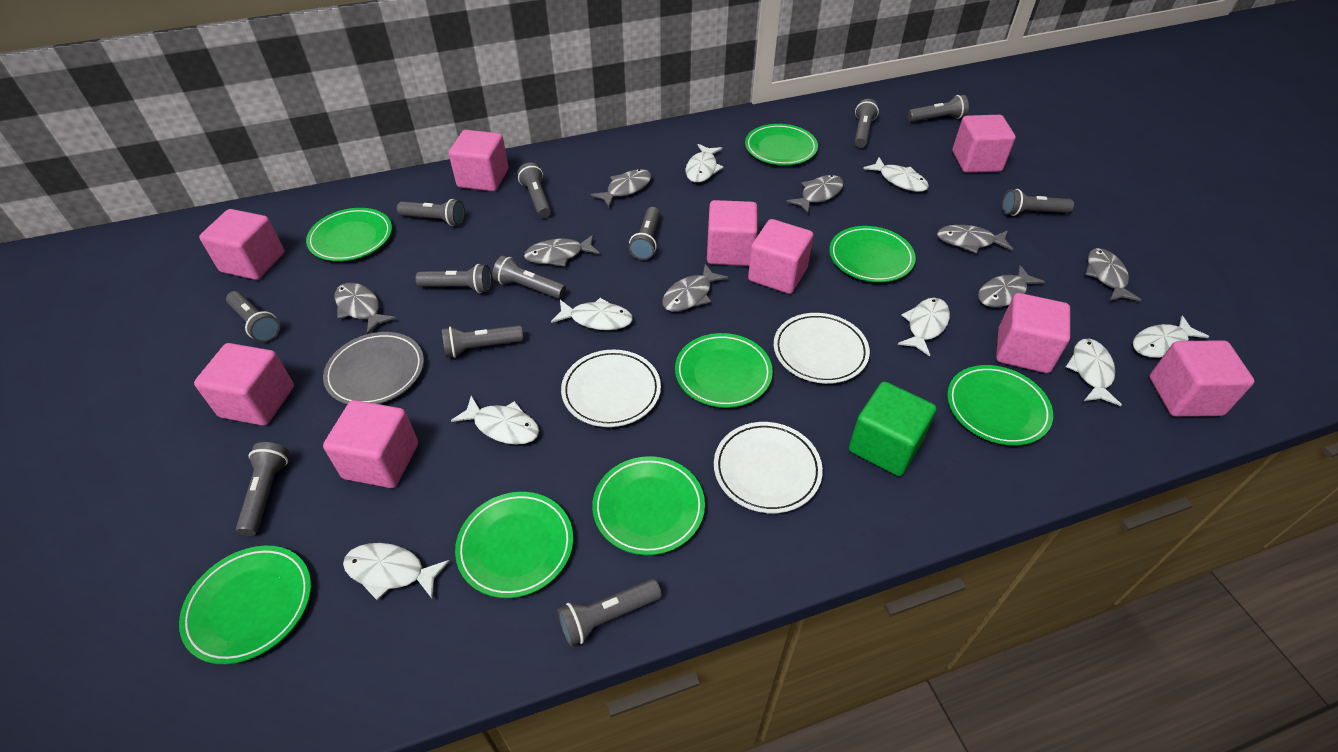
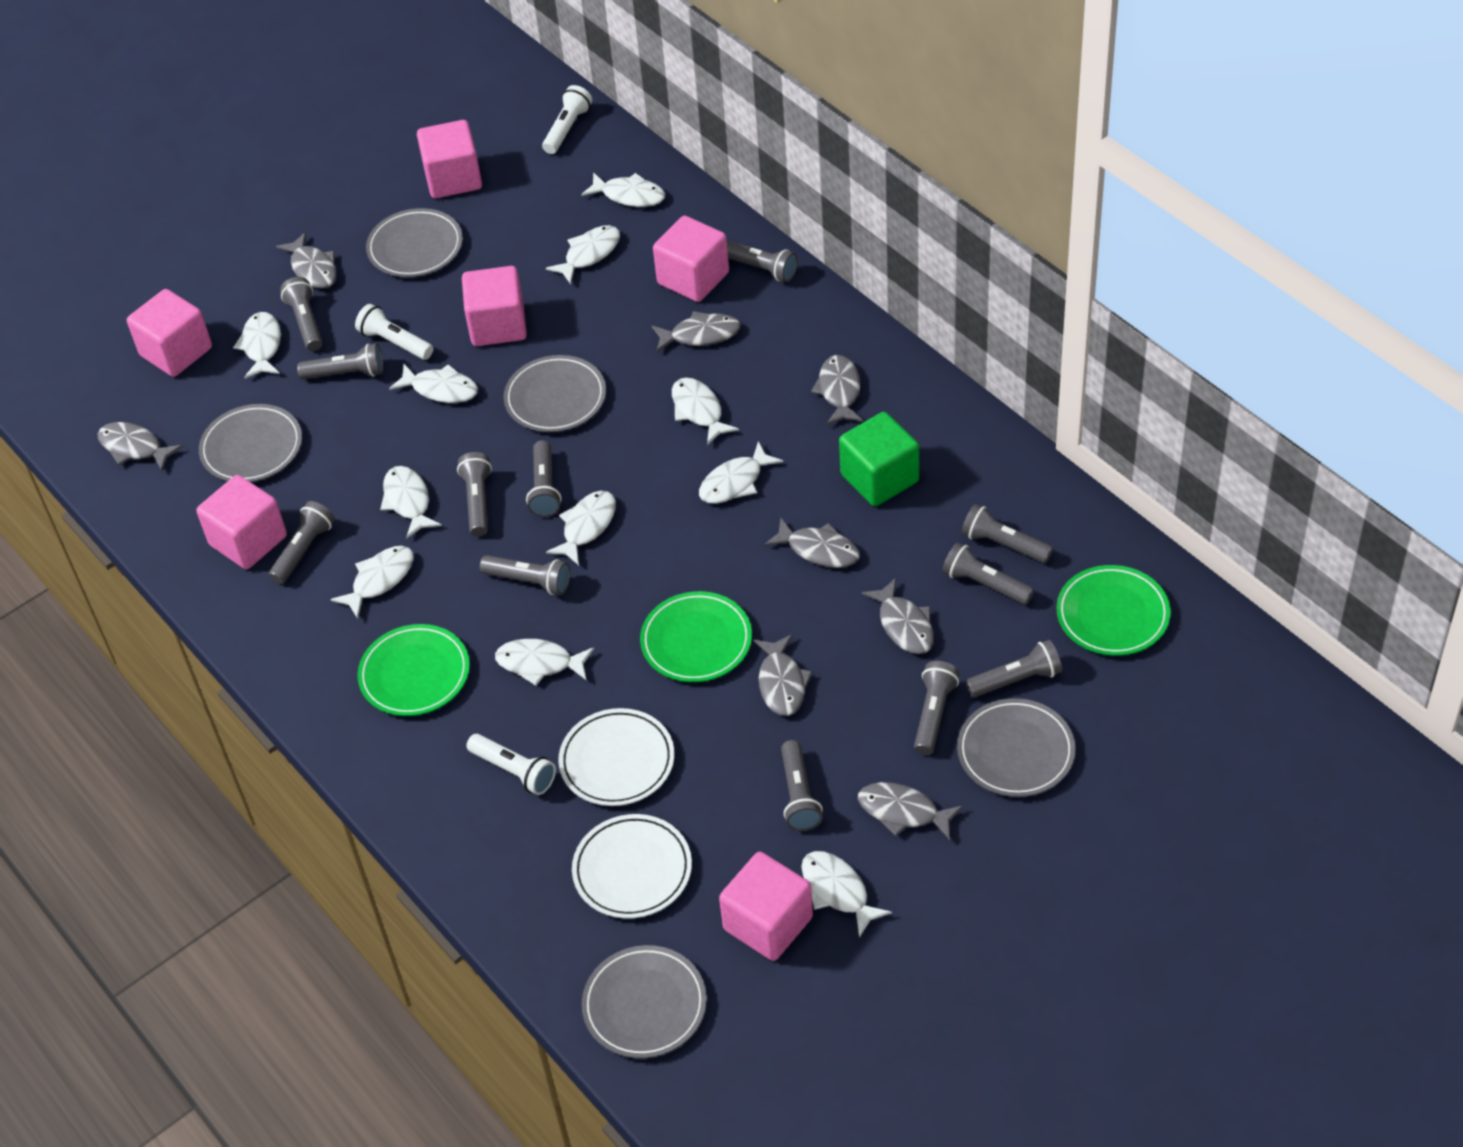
green plate: [179,546,311,664] [306,208,392,261] [455,492,573,598] [592,456,705,555] [675,333,773,408] [745,124,818,165] [829,226,916,282] [947,365,1053,446] = 8 -> [357,624,470,716] [640,591,752,682] [1056,565,1171,656] = 3
grey plate: [323,332,424,404] = 1 -> [199,404,302,482] [366,208,463,277] [504,355,606,432] [582,945,707,1058] [957,698,1075,797] = 5
pink cube: [194,343,294,426] [199,209,285,280] [323,400,418,488] [449,130,508,191] [707,200,758,266] [748,219,814,294] [952,115,1016,173] [996,293,1070,373] [1149,340,1255,417] = 9 -> [127,289,212,377] [196,475,287,569] [417,120,482,198] [462,266,527,346] [653,216,729,302] [719,852,813,961] = 6
white fish: [343,543,450,600] [451,395,539,445] [551,298,633,330] [685,144,723,183] [863,157,929,192] [898,298,950,357] [1066,339,1122,406] [1133,316,1209,358] = 8 -> [233,312,281,379] [330,546,414,619] [380,466,442,539] [389,364,478,403] [495,639,594,686] [546,225,620,284] [546,491,616,565] [581,172,665,207] [672,378,739,445] [699,441,783,504] [801,851,892,938] = 11
white flashlight: none = 0 -> [355,304,433,360] [466,734,556,795] [542,85,592,154] = 3
white plate: [561,350,661,427] [714,422,823,513] [774,313,870,384] = 3 -> [558,708,674,806] [572,814,692,919] = 2

